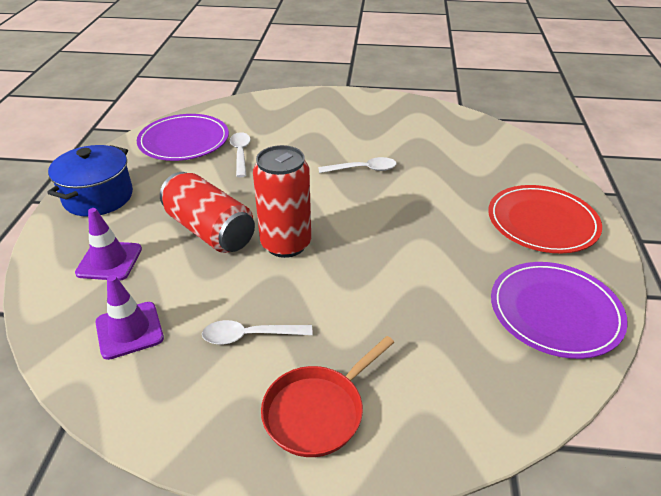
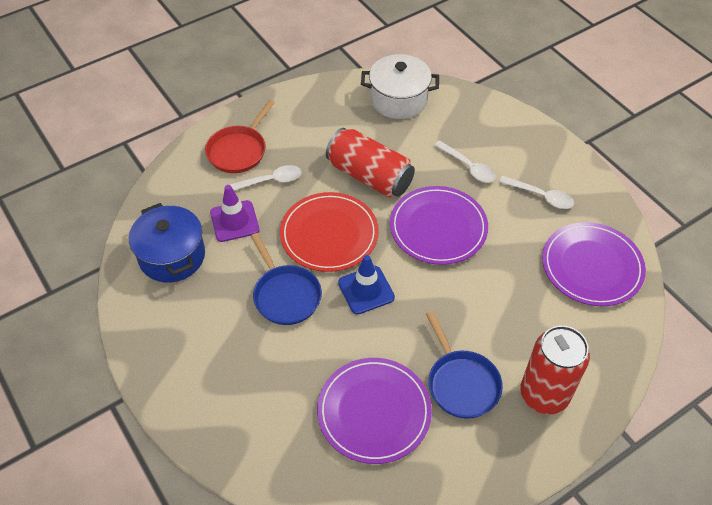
blue pan: none = 0 -> [251,233,322,325] [426,311,503,419] = 2
blue traffic cone: none = 0 -> [338,255,395,315] = 1
purple plate: [137,114,229,161] [491,262,628,359] = 2 -> [317,358,432,464] [390,186,488,265] [542,222,646,306] = 3
purple traffic cone: [75,208,142,281] [95,275,164,360] = 2 -> [210,185,259,242] = 1
white pot: none = 0 -> [361,54,439,119] = 1

